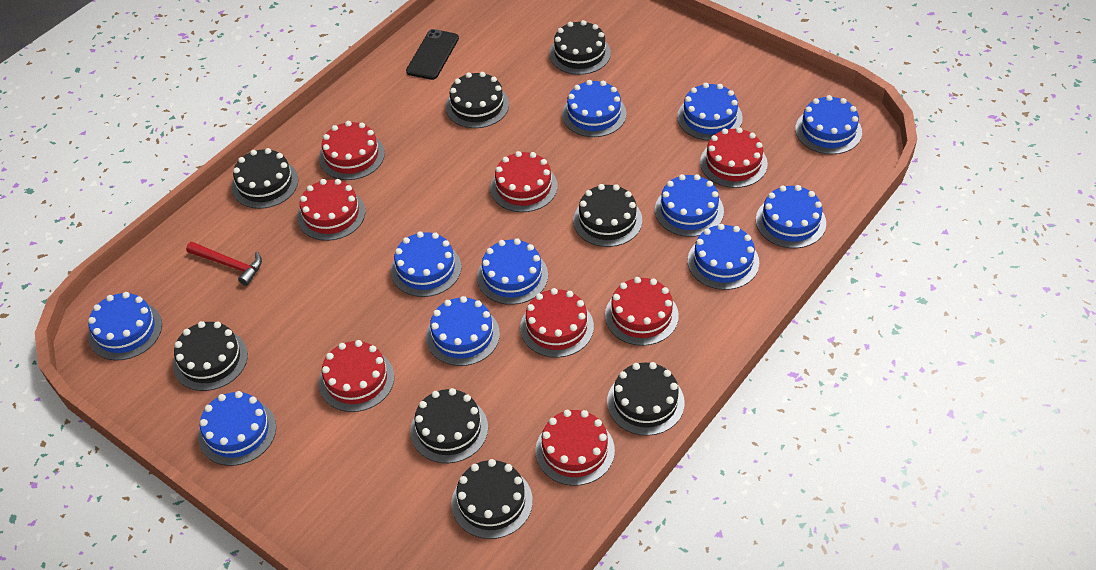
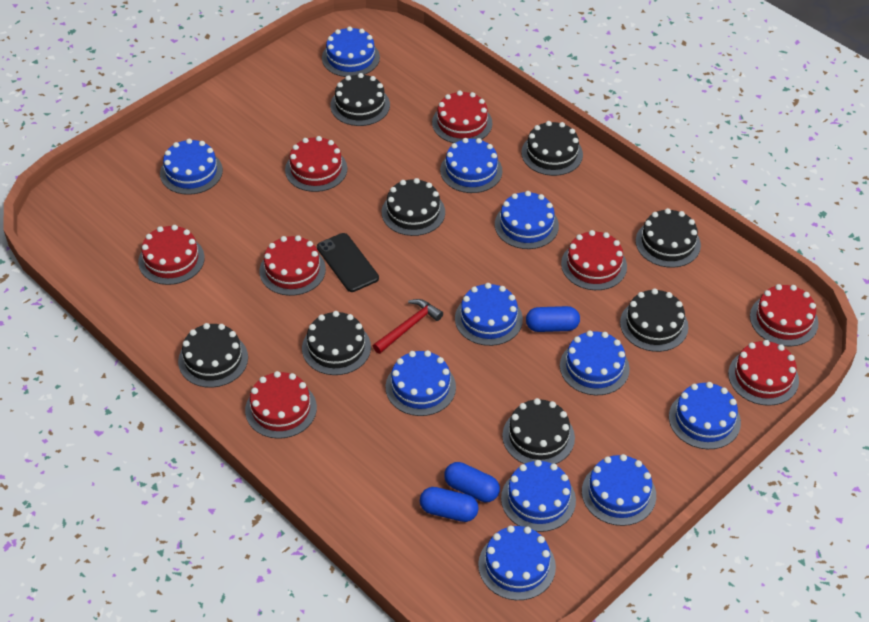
blue capsule: none = 0 -> [420,487,479,522] [444,462,500,502] [526,306,580,332] = 3

